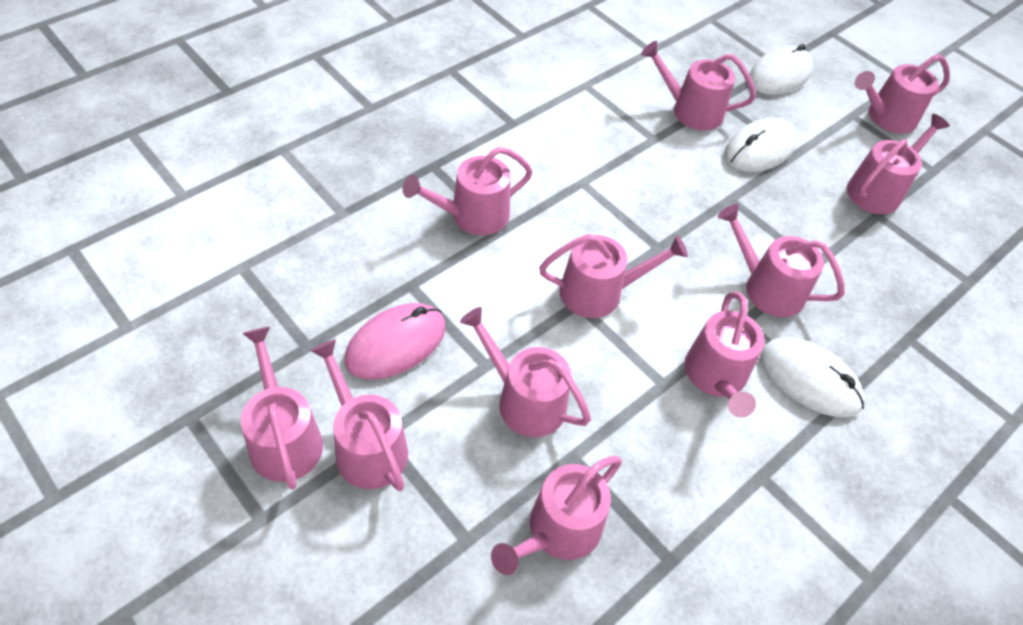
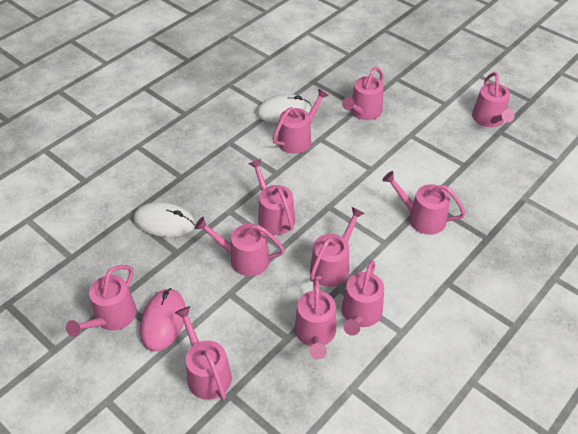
white mouse: [724,118,797,172] [750,44,813,95] [760,337,865,418] = 3 -> [133,202,195,237] [257,94,311,123] = 2

